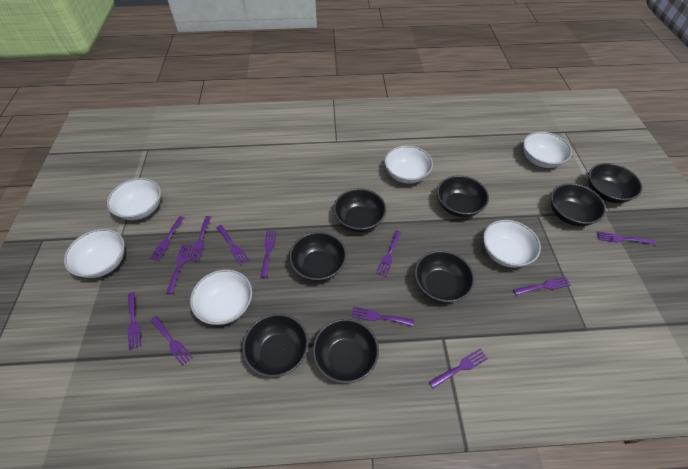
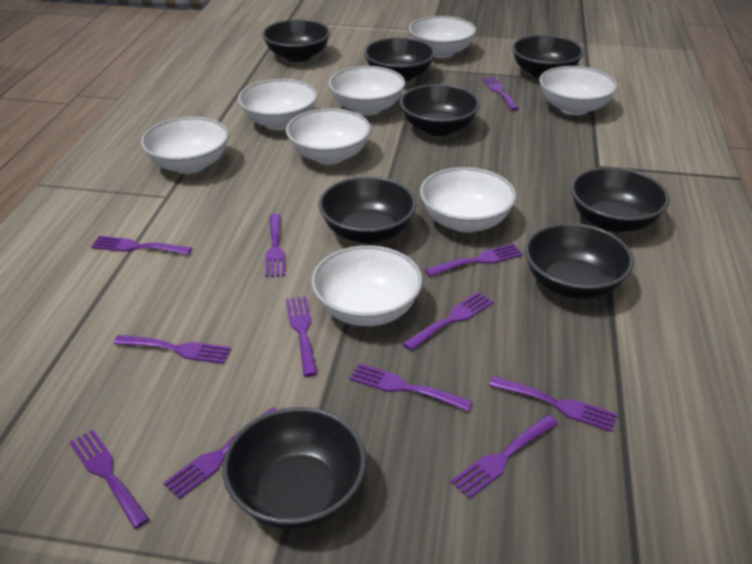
white bowl: [64,229,125,278] [107,178,161,220] [190,269,252,325] [384,146,433,184] [483,220,541,268] [523,132,572,168] = 6 -> [141,117,229,174] [238,79,317,130] [286,108,371,164] [311,245,423,326] [329,66,405,115] [409,16,476,58] [420,167,516,232] [539,66,617,115] = 8

